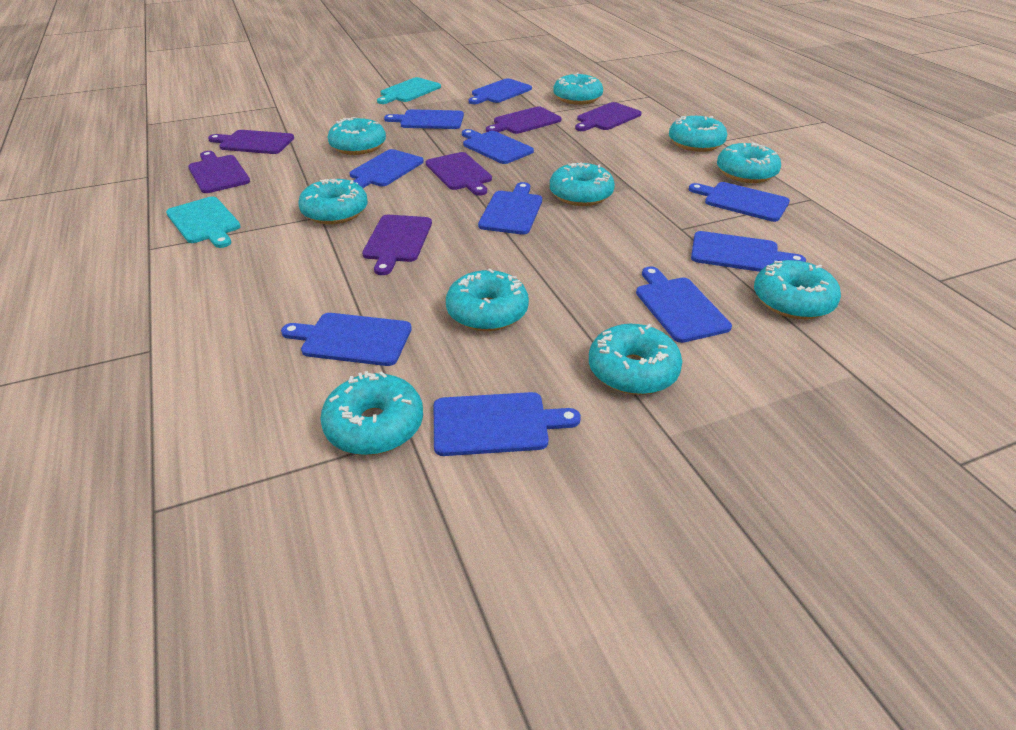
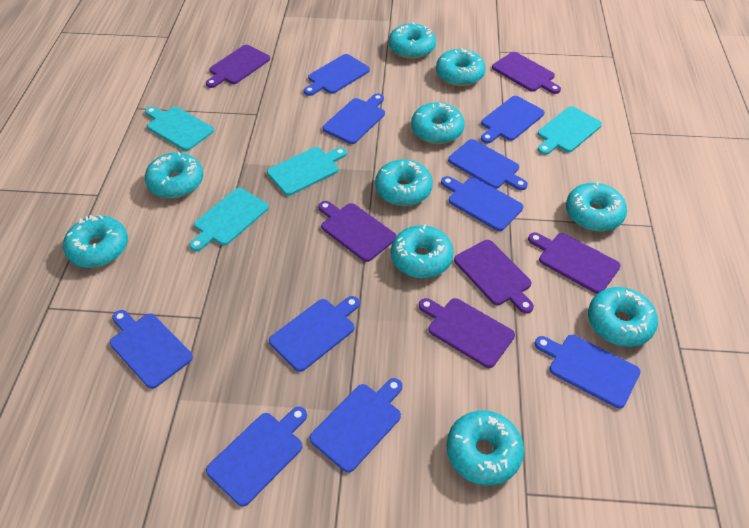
turquoise cutting board: [166,196,241,248] [377,77,441,104] = 2 -> [145,106,214,151] [189,188,269,251] [267,147,347,196] [538,106,602,155] = 4

